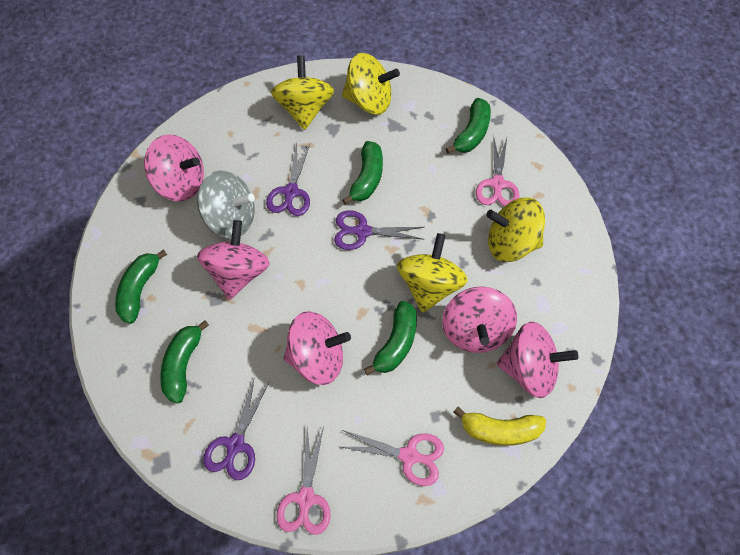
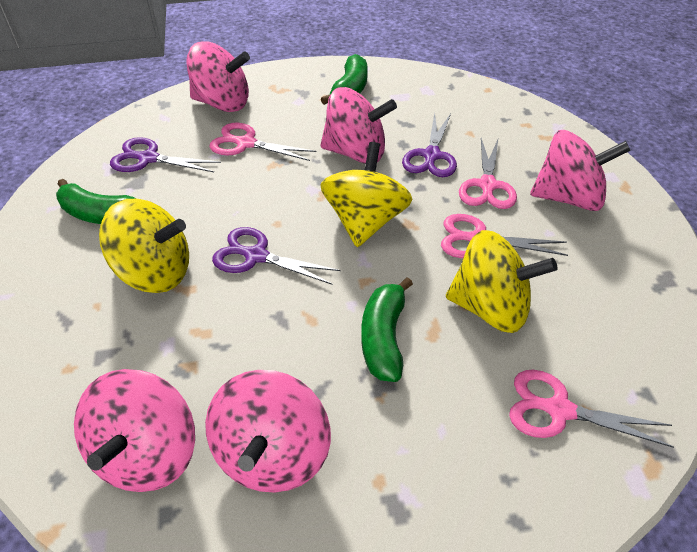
green banana: [115,249,167,324] [160,320,209,404] [342,141,383,205] [364,301,417,376] [446,98,491,154] = 5 -> [56,179,137,224] [321,54,368,105] [361,277,413,382] = 3
grey spinning top: [197,171,255,239] = 1 -> none = 0
pink scissors: [276,427,331,535] [341,430,444,486] [476,135,520,206] = 3 -> [209,123,317,161] [441,214,568,258] [459,138,517,209] [509,370,674,448] = 4
yellow banana: [453,407,546,446] = 1 -> none = 0
yellow spinning top: [271,55,334,130] [342,53,400,115] [397,233,468,313] [486,197,545,262] = 4 -> [99,199,189,293] [320,142,413,247] [446,230,557,333] = 3

